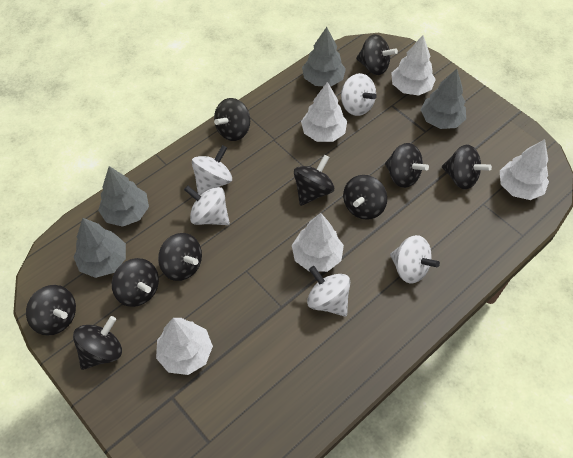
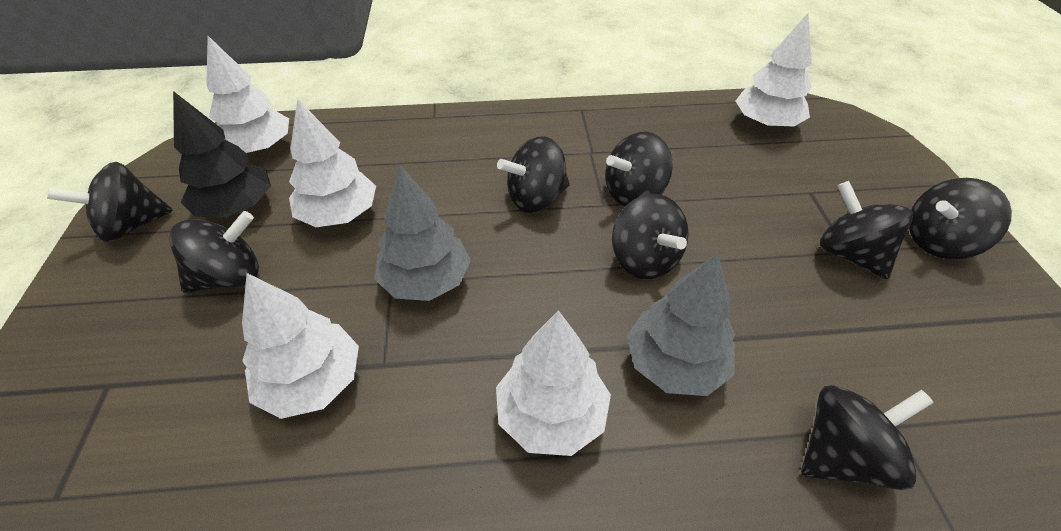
black spinning top: [26,285,76,335] [73,316,122,370] [112,258,159,307] [158,233,202,281] [214,98,250,141] [294,154,334,206] [343,175,387,220] [356,34,398,75] [385,143,429,188] [442,144,492,189] = 10 -> [47,162,173,242] [169,211,259,293] [497,136,570,213] [605,132,673,206] [612,194,689,279] [801,385,934,490] [820,181,913,279] [909,178,1012,259] = 8
black tree: none = 0 -> [173,91,271,218] = 1
grey tree: [74,218,126,278] [98,166,149,227] [302,27,346,87] [421,69,466,129] = 4 -> [375,165,471,301] [627,253,735,396] = 2
white spinning top: [184,186,230,225] [192,145,232,195] [307,266,350,317] [341,73,377,116] [390,235,440,283] = 5 -> none = 0

